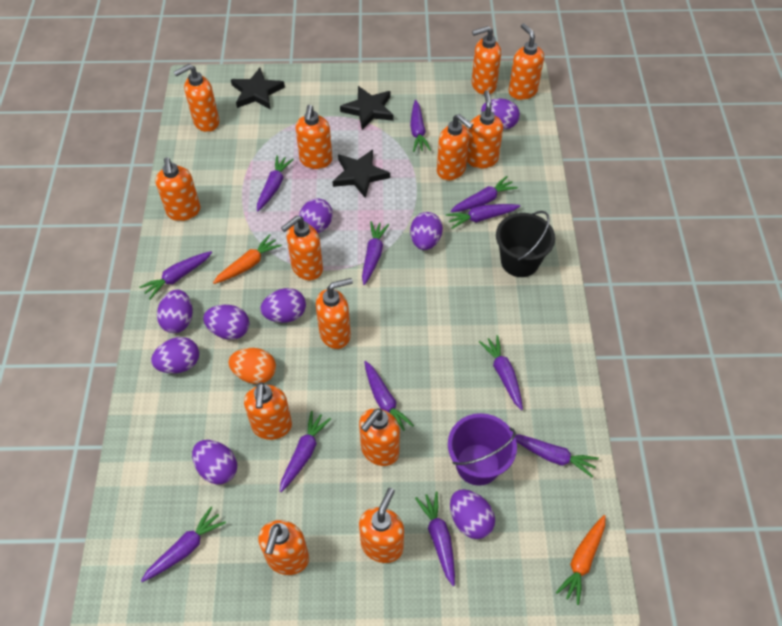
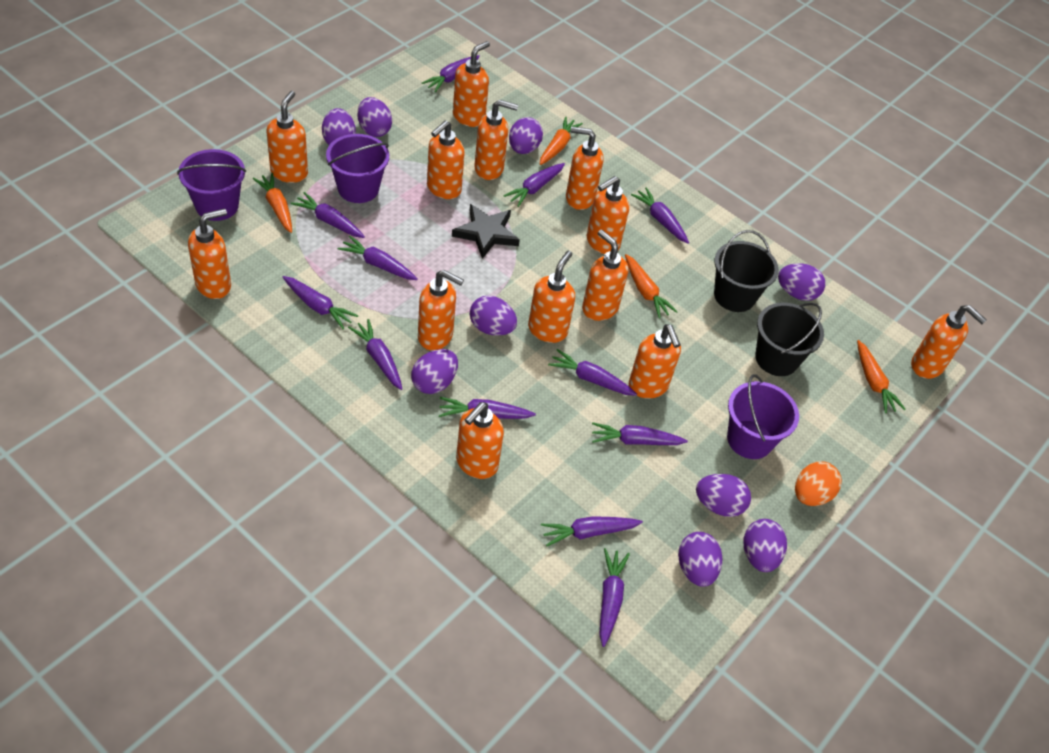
black bucket: [496,211,555,277] = 1 -> [714,230,779,312] [755,303,824,376] = 2
black star: [231,68,285,109] [332,150,390,198] [340,86,394,130] = 3 -> [452,204,520,259] = 1
orange carrot: [213,234,282,284] [556,515,605,605] = 2 -> [253,173,292,233] [540,116,583,165] [625,254,678,319] [857,340,905,413] = 4
purple bucket: [448,413,517,486] = 1 -> [177,149,246,221] [326,134,389,203] [727,374,799,459] = 3

